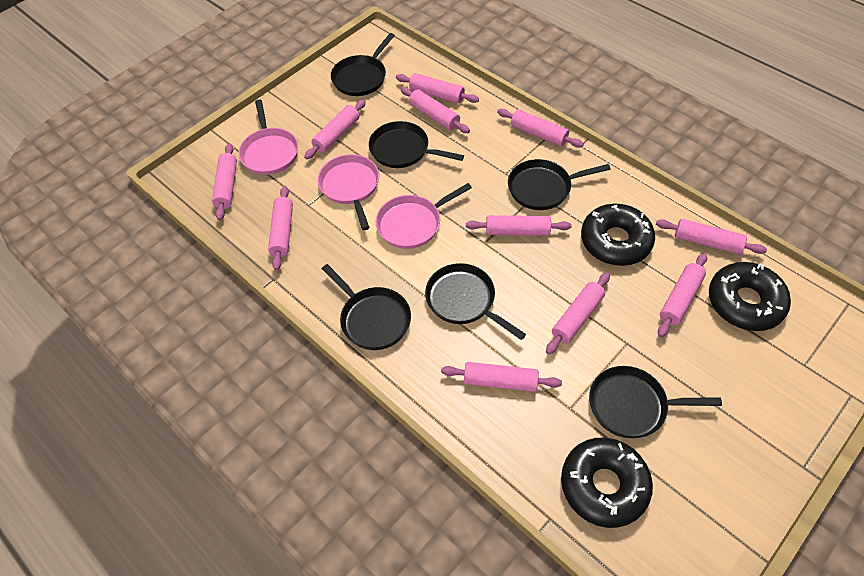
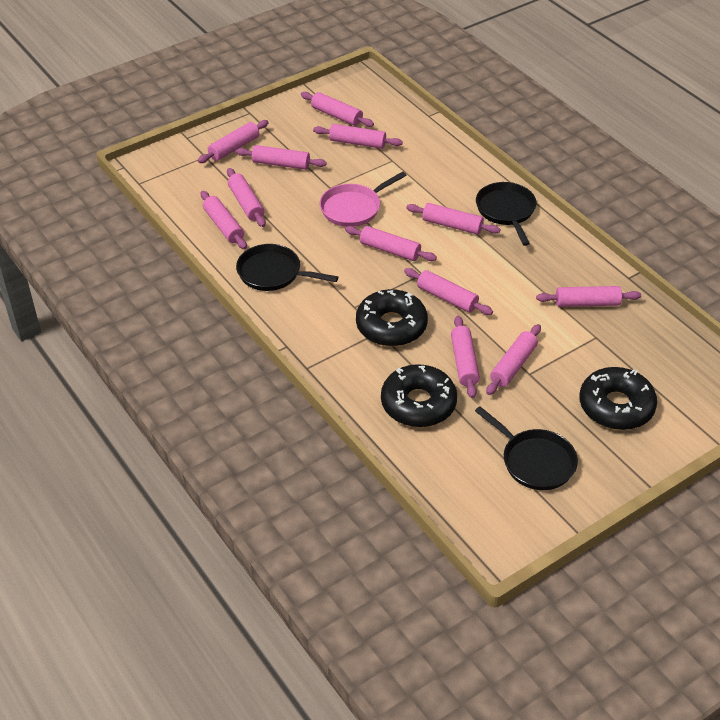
black pan: [322,264,411,350] [331,33,395,96] [369,121,464,168] [425,263,526,340] [508,159,611,210] [589,366,722,438] = 6 -> [236,244,338,291] [475,406,578,490] [476,182,537,246] = 3
pink pan: [239,100,298,175] [318,154,379,230] [375,183,472,249] = 3 -> [320,171,407,227] = 1
pink rolling pin: [212,143,237,220] [268,186,293,270] [304,100,366,159] [396,73,479,104] [400,87,470,133] [441,362,562,392] [466,215,572,236] [497,109,584,148] [546,272,610,354] [656,219,767,254] [658,253,707,337] = 11 -> [198,120,269,163] [201,191,247,249] [227,168,266,227] [236,145,327,170] [301,92,374,127] [313,124,403,149] [345,226,437,261] [404,268,493,315] [406,203,500,235] [451,316,480,398] [486,324,541,395] [536,286,641,307] = 12

